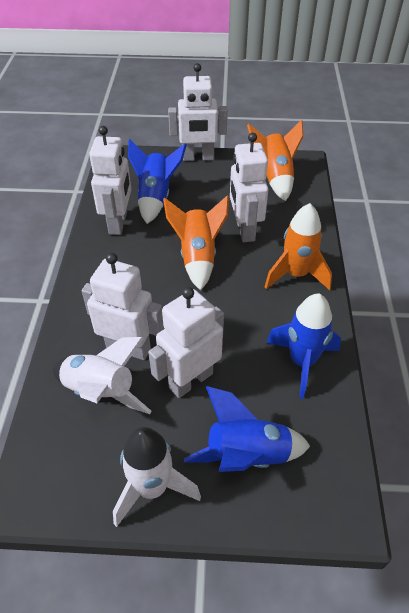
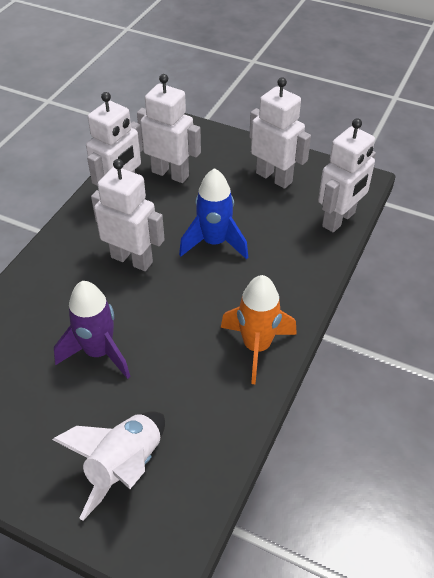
blue rocket: [128,139,187,224] [184,386,310,472] [266,294,341,399] = 3 -> [179,168,248,259] = 1
orange rocket: [163,195,229,291] [247,120,303,201] [265,203,332,290] = 3 -> [221,275,297,384] = 1
purple rocket: none = 0 -> [54,281,131,379] = 1
white rocket: [52,337,152,414] [113,427,201,527] = 2 -> [52,411,165,521] = 1

